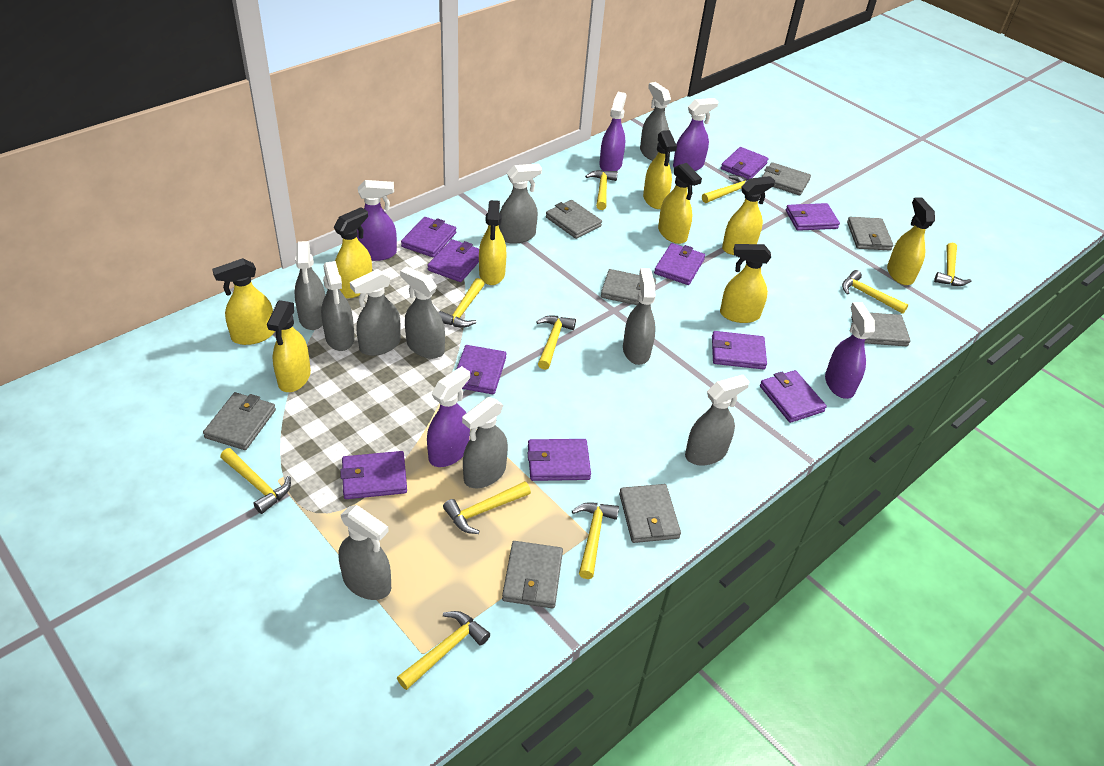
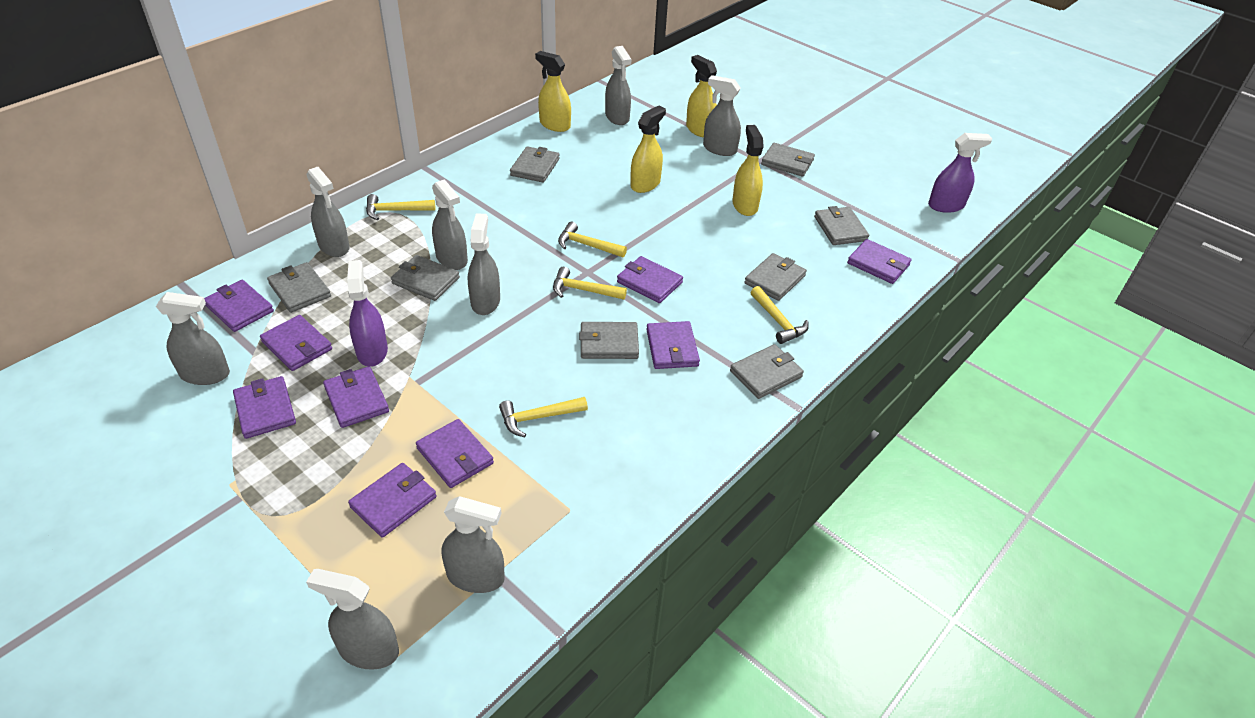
grey spray bottle: [294,241,325,330] [321,261,355,351] [339,505,391,600] [350,269,401,356] [400,266,445,359] [462,397,508,488] [499,164,542,244] [623,268,656,365] [640,82,671,161] [685,375,750,466] = 10 -> [156,292,230,385] [306,167,350,257] [306,569,399,670] [432,179,468,270] [442,496,505,593] [468,213,500,315] [605,46,631,125] [703,75,741,156] = 8
purple spray bottle: [357,180,397,261] [427,366,470,467] [599,92,626,171] [673,98,718,171] [825,302,875,399] = 5 -> [347,260,388,367] [928,133,992,213] = 2
purple wallet: [340,451,407,499] [401,217,456,258] [427,239,479,282] [456,345,506,394] [528,439,591,481] [654,243,705,285] [712,331,767,370] [721,147,768,180] [760,370,827,423] [786,203,840,231] = 10 -> [204,280,274,332] [233,376,296,439] [260,315,332,371] [323,366,389,428] [348,463,437,538] [416,419,494,488] [617,256,683,303] [646,321,700,369] [847,239,912,284] = 9
yellow hammer: [220,448,291,514] [397,611,490,690] [438,278,485,328] [443,481,531,534] [536,316,576,370] [572,503,619,579] [585,170,618,210] [702,175,747,203] [842,270,908,314] [934,243,971,286] = 10 -> [366,194,435,220] [499,397,588,437] [553,267,627,300] [558,222,627,257] [750,286,809,344] = 5
yellow spray bottle: [212,258,275,345] [267,300,311,392] [334,207,372,298] [479,200,507,285] [643,130,677,209] [658,163,702,244] [720,244,771,323] [722,176,775,255] [887,197,935,285] = 9 -> [535,51,571,132] [630,105,666,193] [686,55,717,138] [732,125,764,216] = 4

